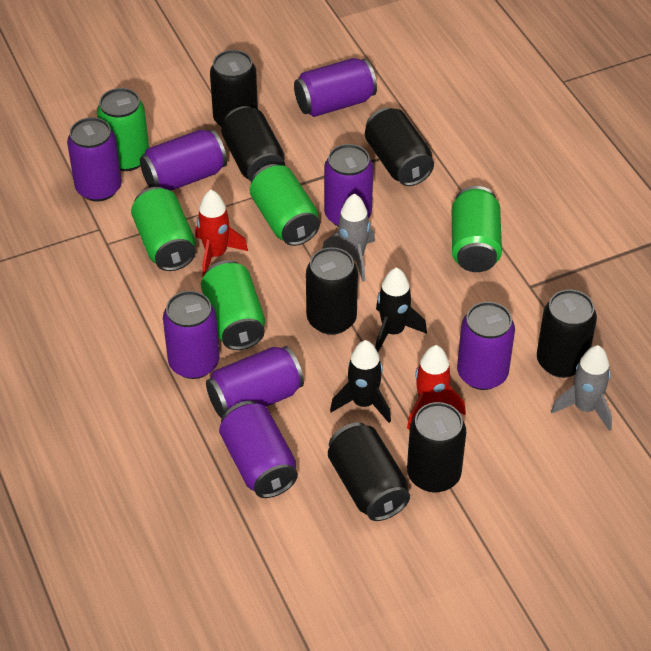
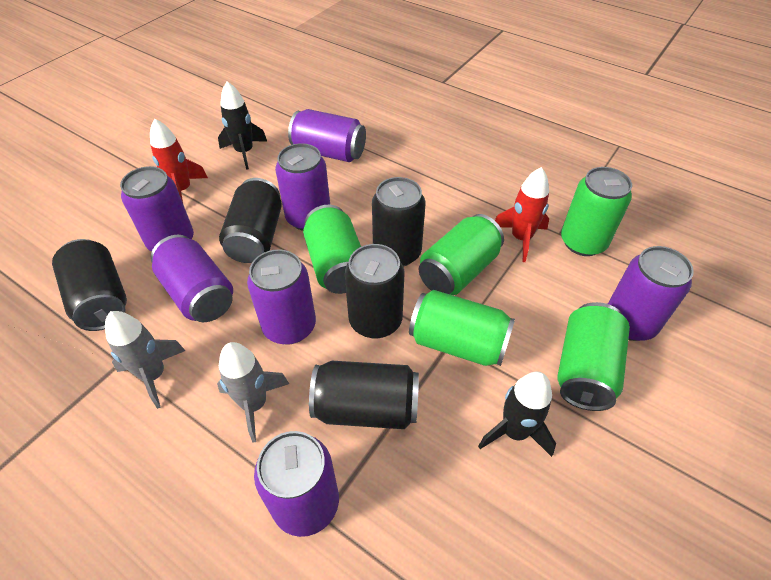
black can: [210,50,258,127] [221,106,285,182] [306,247,358,335] [328,422,410,521] [365,108,434,186] [407,402,466,492] [537,290,597,378] = 7 -> [52,239,127,331] [219,178,282,263] [309,361,419,429] [344,244,404,339] [372,177,425,267] = 5
purple can: [67,117,122,202] [140,129,227,191] [163,291,220,379] [206,346,304,418] [219,401,298,498] [294,58,377,117] [324,144,373,226] [457,302,515,390] = 8 -> [120,166,194,252] [151,235,233,322] [247,249,316,345] [254,431,339,537] [275,143,330,231] [288,109,366,162] [608,246,694,341] = 7

